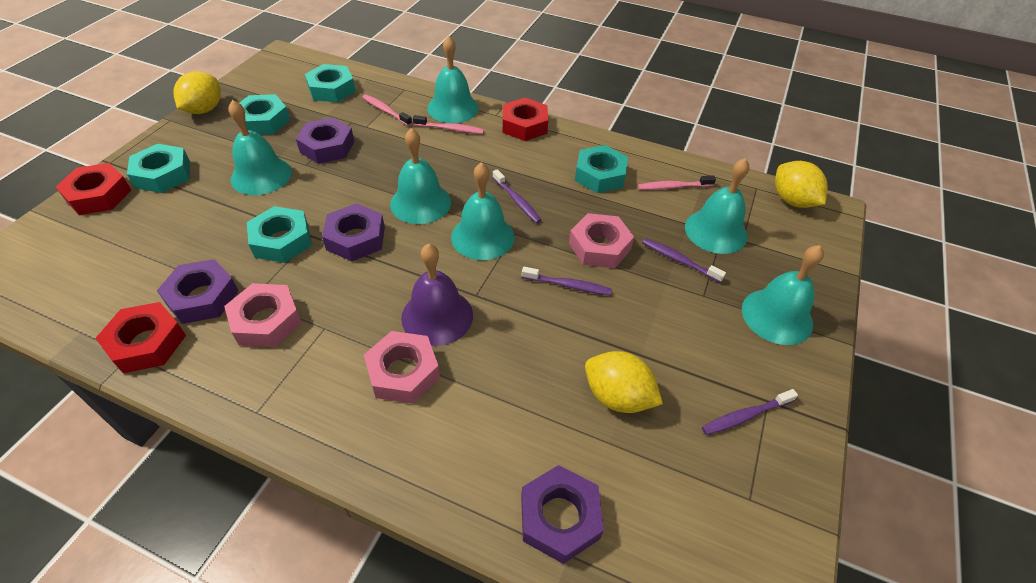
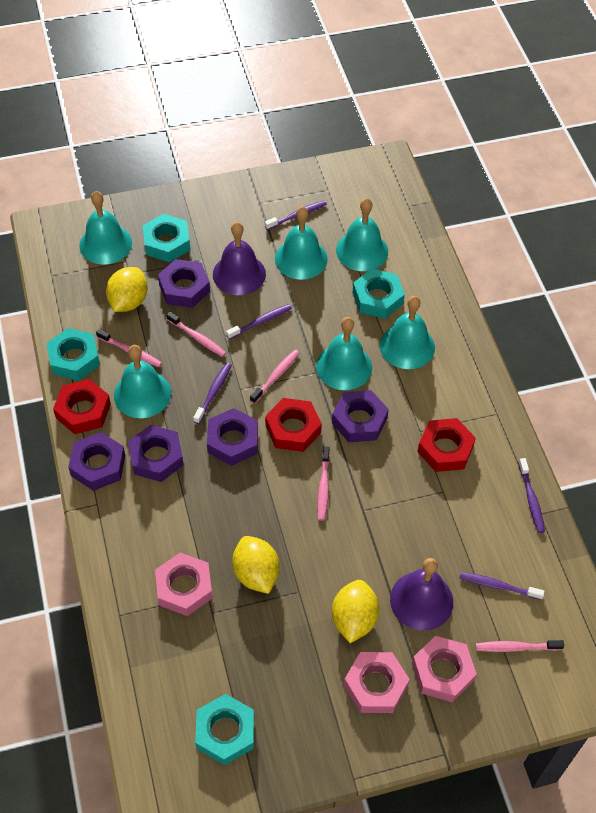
pink toothbrush: [362,94,412,126] [413,115,484,134] [638,175,716,190] = 3 -> [96,329,162,367] [166,312,226,357] [250,350,299,404] [317,446,330,521] [476,640,564,652] = 5
purple bell: [401,243,473,346] = 1 -> [213,222,266,295] [390,558,453,631] = 2
purple nut: [157,259,239,324] [296,118,354,164] [322,203,385,261] [521,465,604,564] = 4 -> [68,432,125,491] [128,425,184,482] [158,259,210,308] [207,408,258,466] [332,390,389,442] = 5
purple toothbrush: [492,169,542,223] [522,267,612,295] [642,238,726,283] [702,389,798,435] = 4 -> [193,363,232,424] [226,304,292,339] [265,200,327,230] [459,572,545,600] [518,458,545,533] = 5
turquoise nut: [127,144,190,193] [239,94,290,135] [247,206,312,263] [305,64,356,102] [575,145,628,193] = 5 -> [46,328,100,381] [143,214,190,262] [195,694,254,765] [353,269,405,319] = 4

